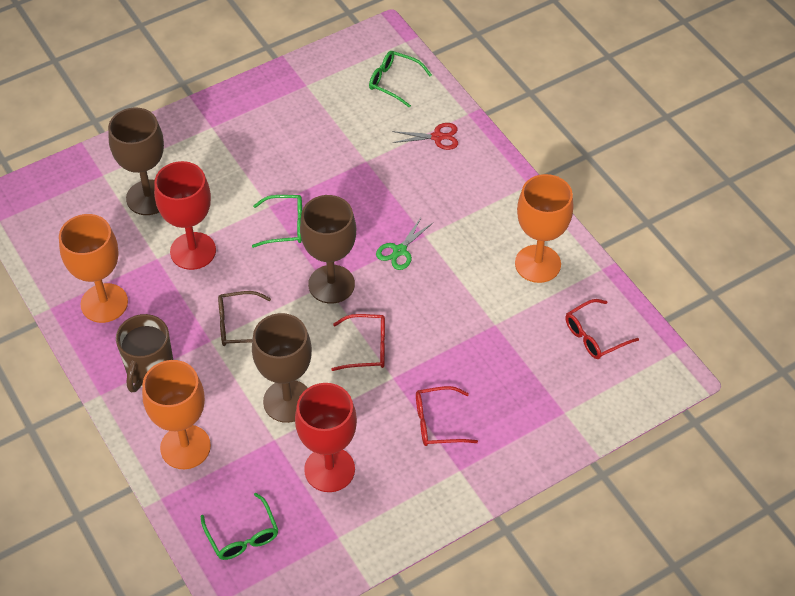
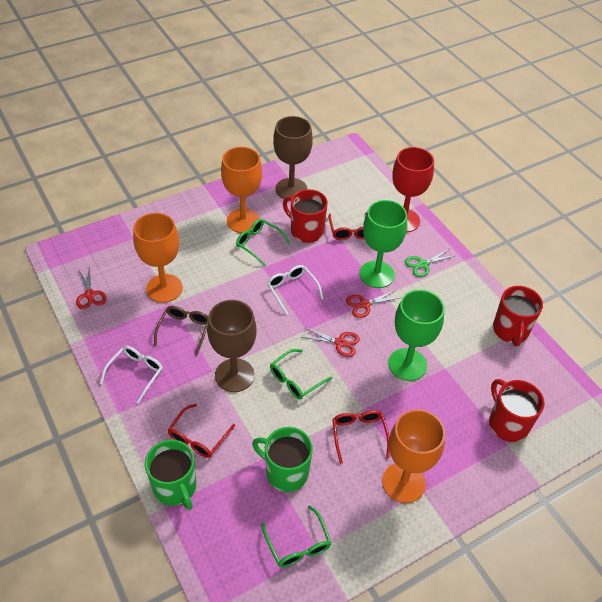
brown goblet: [108,107,164,215] [252,313,312,423] [300,195,356,304] = 3 -> [207,300,257,392] [273,116,313,199] = 2
brown mug: [116,314,173,392] = 1 -> none = 0
green goblet: none = 0 -> [359,200,407,288] [388,290,445,381] = 2
green mug: none = 0 -> [145,440,197,510] [252,427,313,492] = 2
red goblet: [154,161,216,270] [295,383,357,492] = 2 -> [392,147,434,232] = 1
red mug: none = 0 -> [283,189,328,243] [489,379,545,442] [493,286,543,347] = 3
red scissors: [392,123,458,150] = 1 -> [76,267,107,309] [302,327,360,357] [346,290,399,318] = 3
white glasses: none = 0 -> [100,346,163,404] [267,265,323,315] = 2

